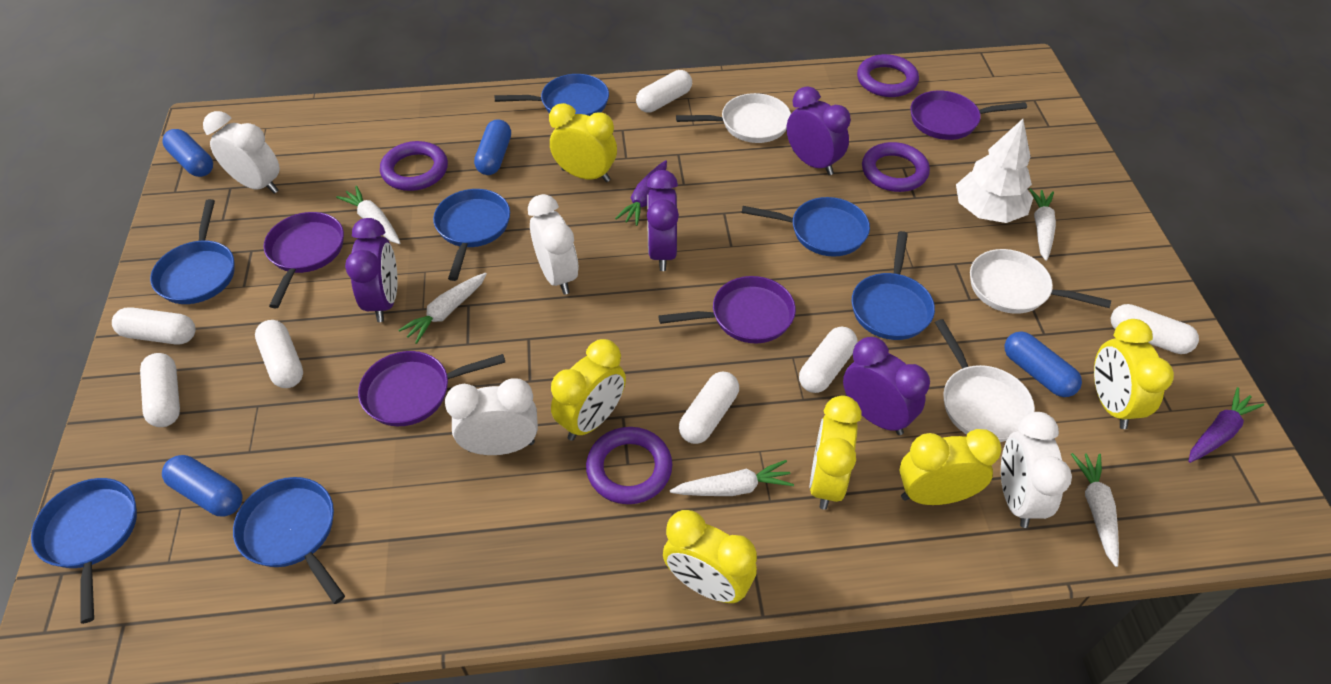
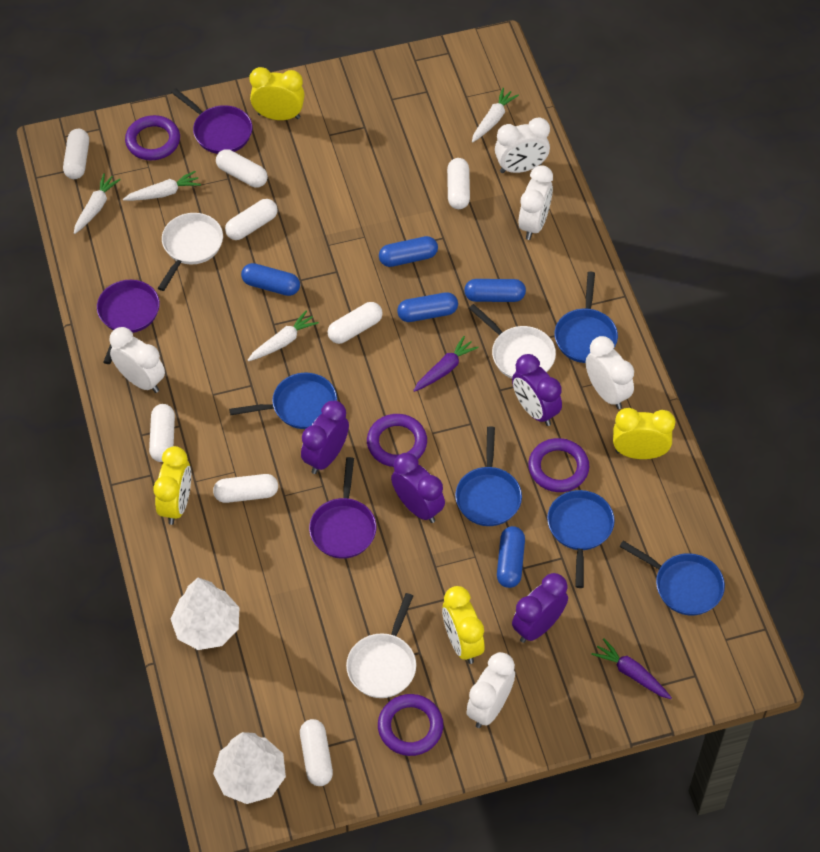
blue capsule: [162,455,243,516] [163,129,213,177] [474,119,511,175] [1004,331,1082,397] = 4 -> [241,263,300,296] [379,236,438,267] [397,292,458,322] [464,279,526,302] [497,526,525,588] = 5
blue pan: [31,478,137,624] [150,199,235,304] [233,477,345,604] [433,189,510,281] [494,74,609,116] [742,197,870,257] [851,231,935,340] = 7 -> [229,373,337,429] [455,426,522,526] [547,490,615,588] [555,272,618,363] [619,541,725,616] = 5
purple pan: [263,212,344,308] [358,351,505,426] [658,276,796,343] [910,91,1027,140] = 4 -> [97,280,160,364] [171,88,252,154] [309,457,376,559] = 3
white capsule: [112,307,196,345] [140,353,180,427] [255,320,303,388] [636,70,692,113] [679,372,739,444] [799,326,857,393] [1111,304,1199,354] = 7 -> [63,129,89,179] [149,404,175,462] [213,474,278,503] [216,149,268,188] [225,199,278,240] [300,719,333,786] [328,302,383,344] [447,158,470,209] = 8
white carrot: [336,186,400,244] [399,273,487,344] [670,460,794,496] [1029,188,1056,261] [1071,453,1119,567] = 5 -> [74,173,121,234] [123,171,201,201] [248,310,319,361] [472,88,519,142] = 4
white clock: [203,111,280,194] [445,378,538,455] [528,194,579,295] [1001,412,1072,528] = 4 -> [110,327,165,393] [467,652,515,728] [495,117,550,173] [519,165,553,240] [586,336,634,409] = 5
white tree: [956,119,1033,223] = 1 -> [171,577,239,650] [213,732,286,804] = 2
yellow clock: [549,103,617,182] [551,339,626,441] [663,510,757,603] [810,395,861,510] [899,429,1002,505] [1094,319,1174,429] = 6 -> [153,446,191,525] [250,67,305,120] [442,586,485,664] [613,408,675,459] = 4

